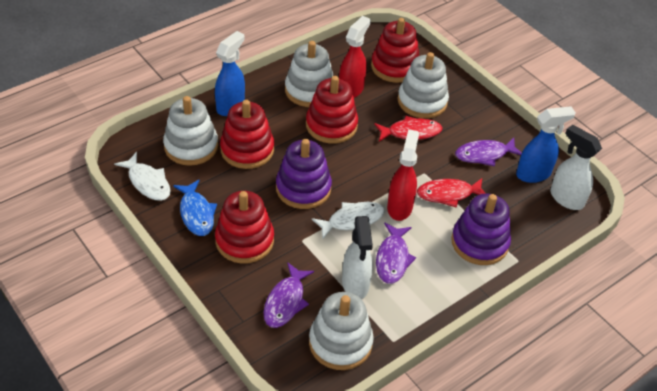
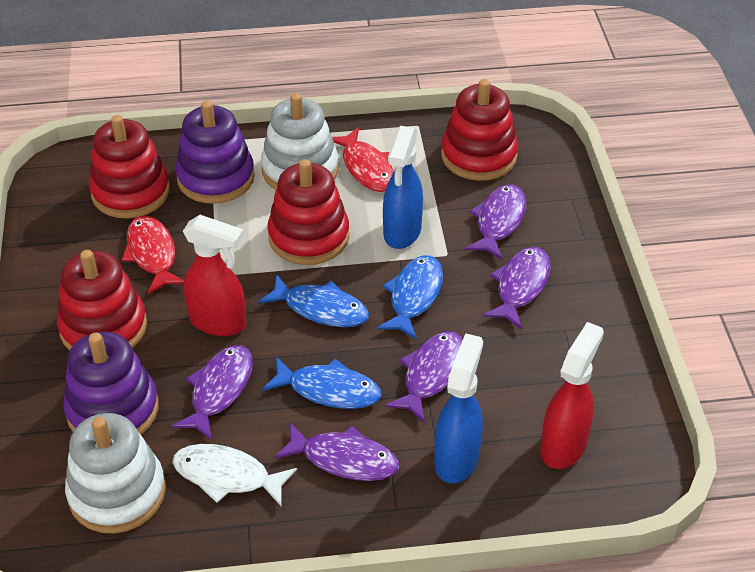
blue fish: [173,179,217,236] = 1 -> [258,274,369,327] [262,357,381,409] [377,255,443,340] = 3
purple fish: [263,262,314,328] [376,223,416,284] [455,138,522,166] = 3 -> [171,345,253,440] [274,422,399,481] [385,331,463,423] [465,184,526,260] [483,247,551,329] = 5
white fish: [114,152,171,201] [312,202,385,240] = 2 -> [172,444,297,507] = 1
white spray bottle: [342,216,373,299] [550,125,602,210] = 2 -> none = 0
white stacking toy: [163,96,218,166] [285,41,333,107] [309,292,374,370] [398,52,449,118] = 4 -> [65,413,166,534] [261,93,339,190] = 2

